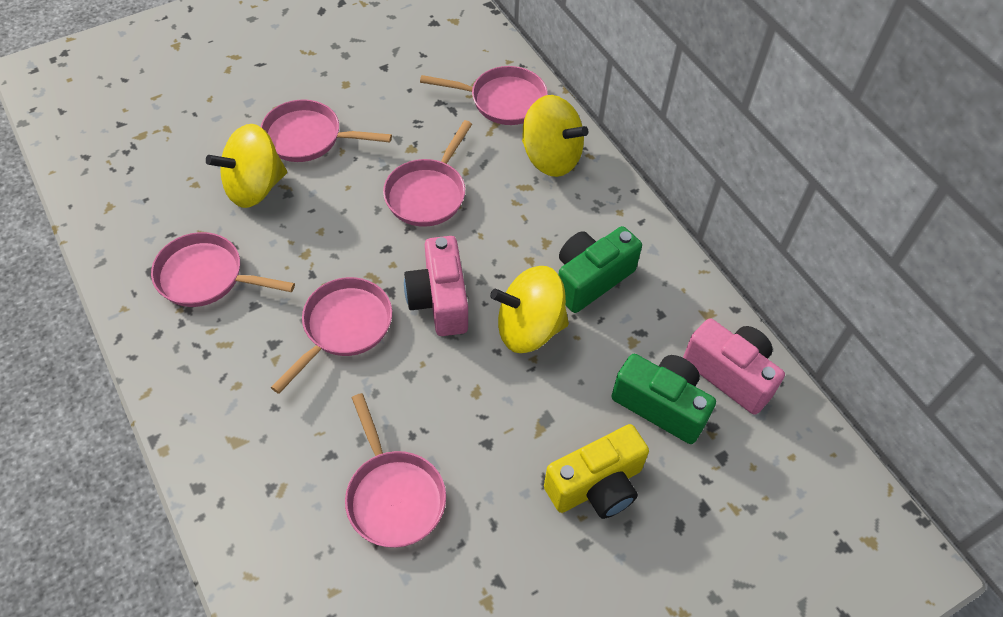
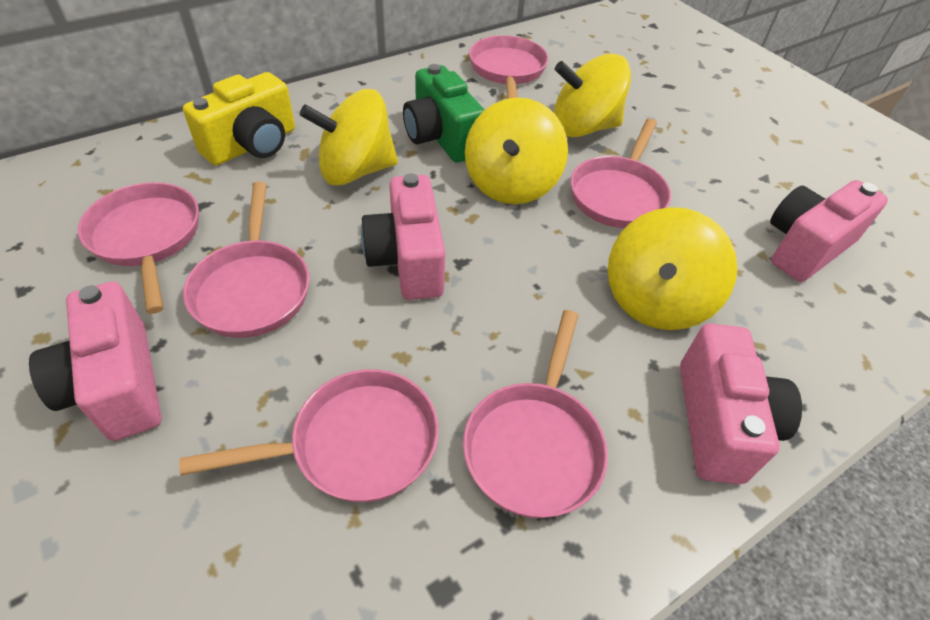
green camera: [558,226,642,313] [611,354,716,444] = 2 -> [403,64,485,163] = 1
pink camera: [404,236,468,336] [683,318,785,415] = 2 -> [29,282,162,441] [361,173,445,300] [680,324,802,484] [770,180,888,282] = 4
yellow spinning top: [206,124,287,208] [490,266,569,353] [522,95,589,177] = 3 -> [300,89,398,185] [465,98,568,204] [554,54,631,137] [608,207,737,330] = 4

